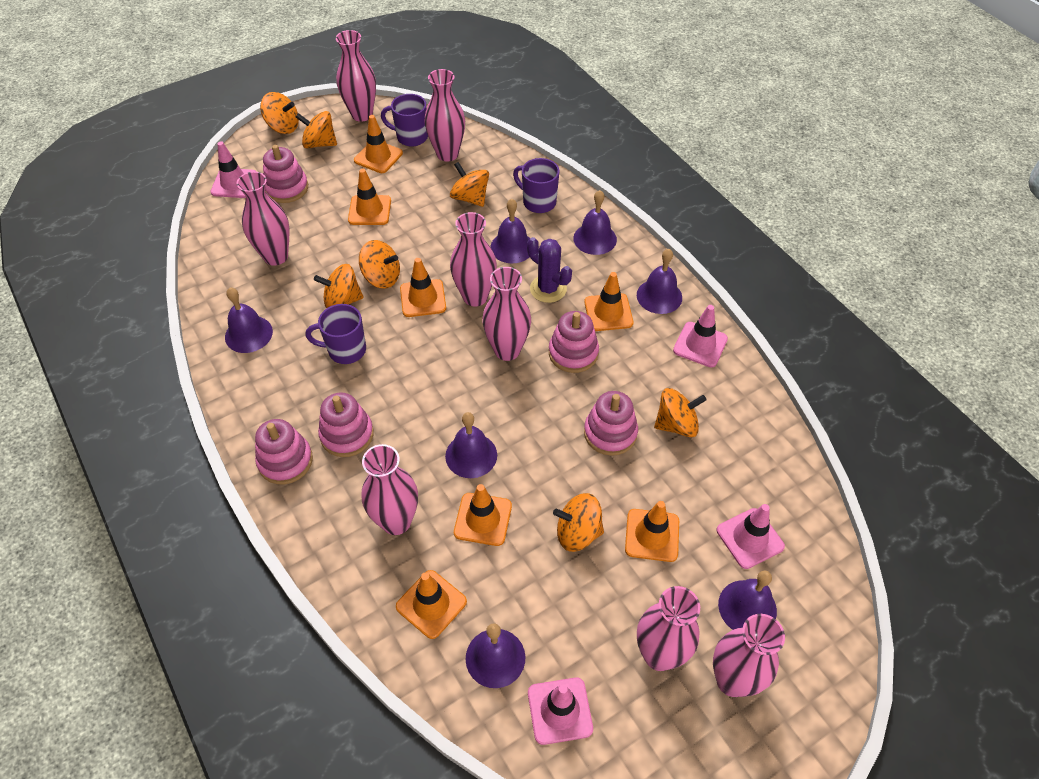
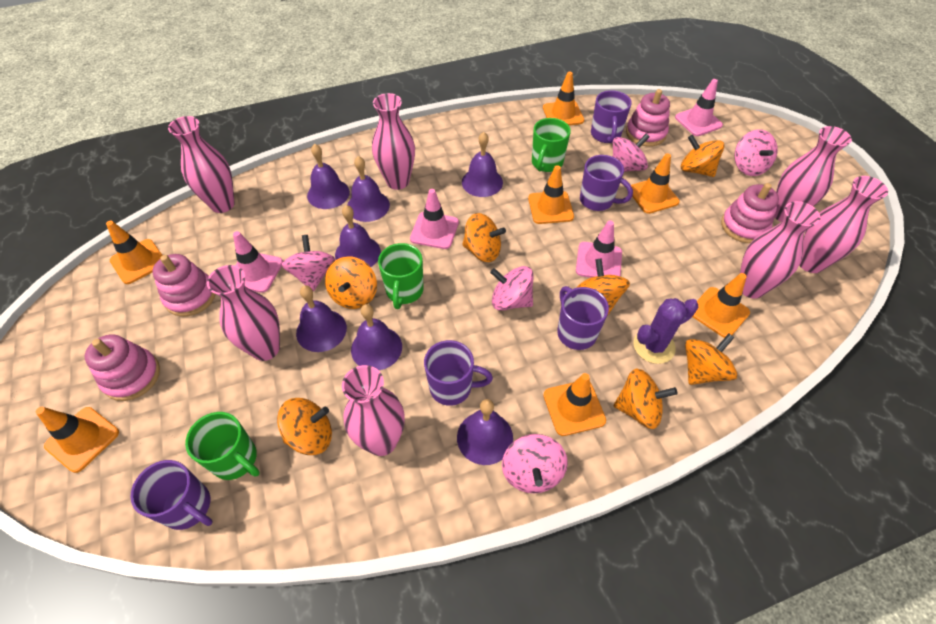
green mug: none = 0 -> [185,412,260,480] [378,243,424,309] [532,118,571,172] = 3
pink spinning top: none = 0 -> [282,235,335,291] [490,266,534,311] [502,434,568,493] [613,134,650,172] [734,129,778,176] = 5
pink stacking toy: [255,419,313,484] [263,145,308,203] [318,393,374,457] [549,311,599,373] [584,391,638,456] = 5 -> [84,334,160,401] [152,254,215,317] [626,89,670,147] [721,183,779,243] = 4
pink vase: [237,171,290,266] [336,30,376,122] [362,444,418,535] [424,69,465,162] [450,212,497,307] [482,267,531,361] [637,586,700,671] [713,614,785,697] = 8 -> [168,116,235,213] [207,265,280,361] [342,365,405,456] [372,93,415,190] [740,201,820,299] [774,126,852,222] [799,176,888,273] = 7
purple mug: [306,304,366,364] [381,94,428,147] [513,158,560,213] = 3 -> [130,460,213,530] [424,340,493,406] [557,286,609,350] [580,155,633,211] [591,90,632,143] = 5

